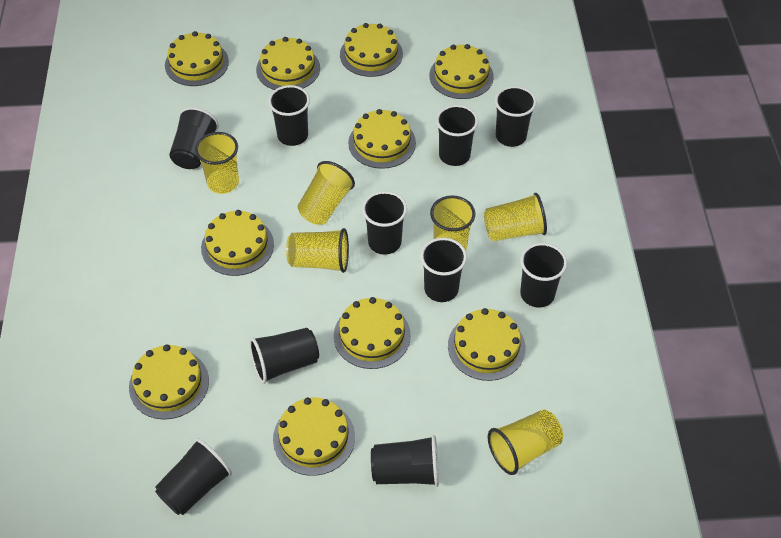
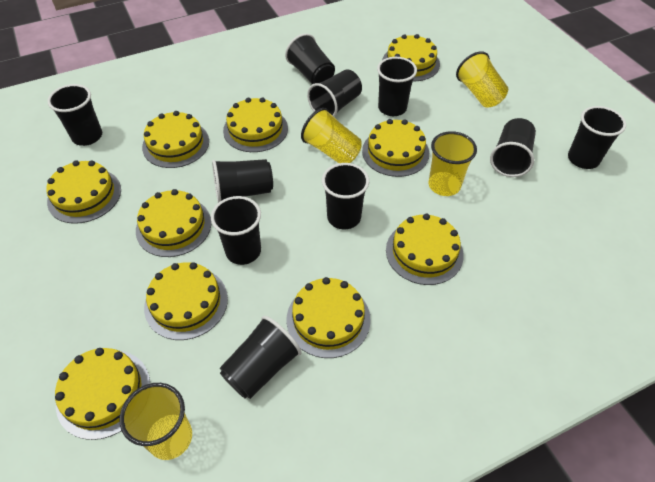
yellow cup: [195,132,239,194] [286,228,349,273] [298,161,355,225] [430,195,475,251] [484,193,547,241] [488,409,563,475] = 6 -> [120,383,192,460] [301,108,362,163] [428,131,477,196] [456,51,508,108] = 4

